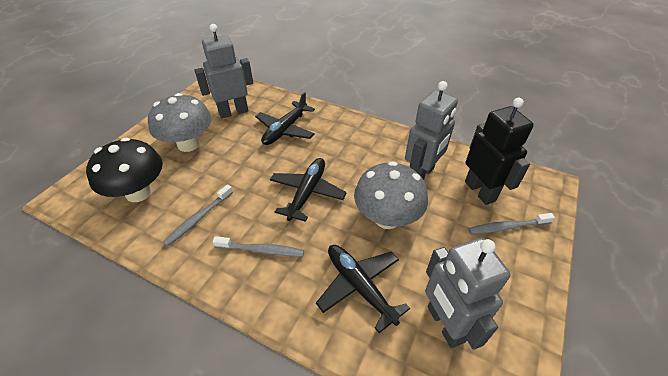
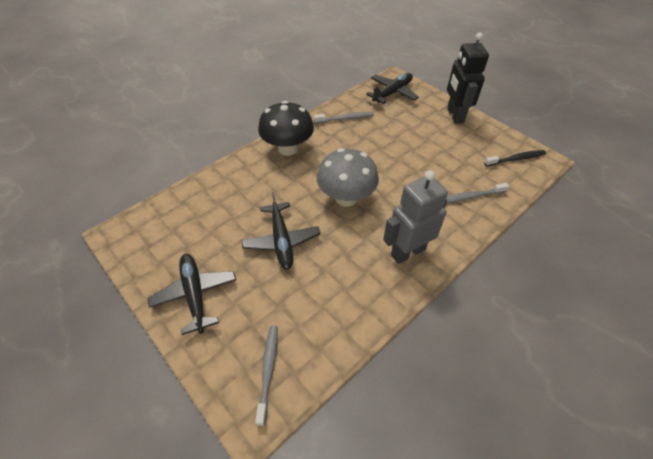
black toothbrush: none = 0 -> [484,150,546,166] = 1
grey mushroom: [148,93,212,152] [354,161,428,229] = 2 -> [317,148,379,207] = 1
grey robot: [194,24,253,118] [405,81,458,180] [425,238,511,350] = 3 -> [383,170,448,264] = 1

